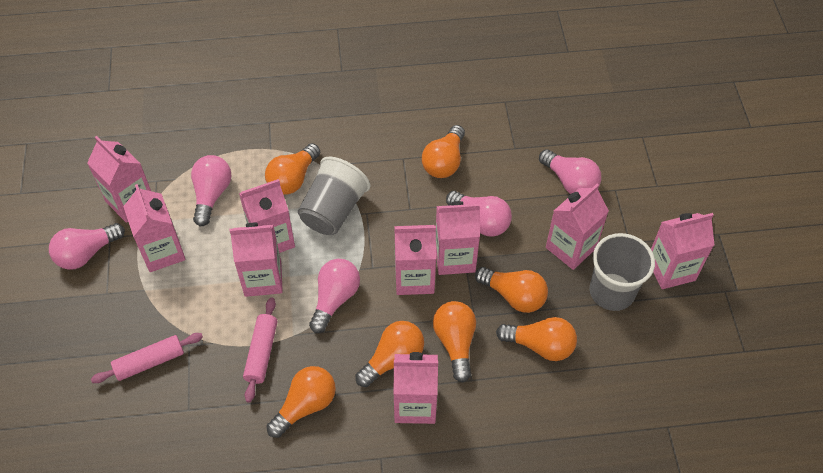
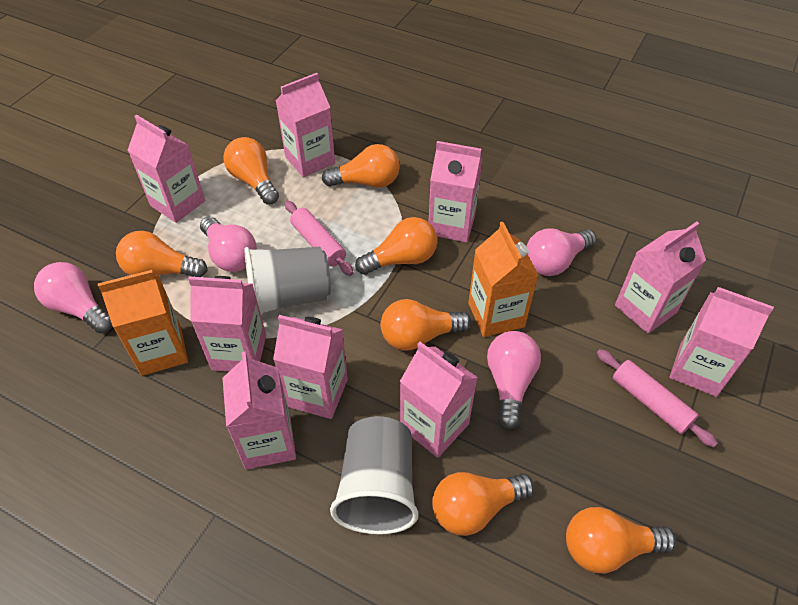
orange carton: none = 0 -> [98,270,188,376] [468,222,539,337] = 2
pink light bulb: [49,223,125,270] [191,155,232,226] [309,259,360,333] [446,191,512,237] [539,149,601,194] = 5 -> [34,262,112,333] [200,217,257,272] [487,331,541,430] [526,228,596,276] = 4

